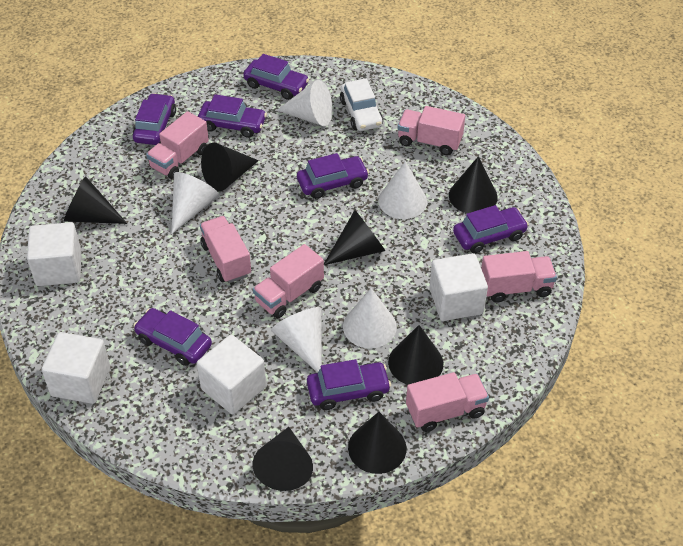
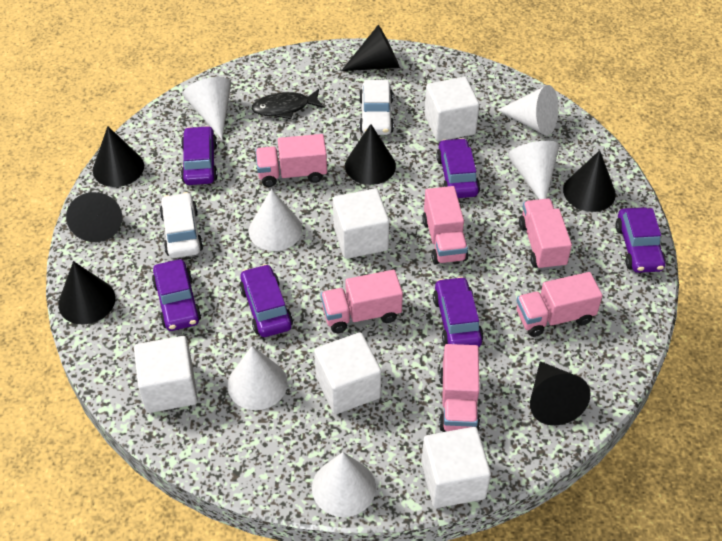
black fish: none = 0 -> [252,89,325,119] = 1
purple car: [132,93,176,145] [134,308,212,366] [198,94,267,138] [243,54,309,100] [297,153,369,199] [307,359,391,410] [453,205,529,253] = 7 -> [152,259,201,331] [181,126,218,185] [239,264,293,337] [433,276,484,347] [436,138,480,198] [615,207,666,273] = 6
white car: [340,78,383,131] = 1 -> [160,192,203,258] [359,80,394,135] = 2
white cone: [172,172,219,234] [271,307,322,373] [276,80,332,126] [343,288,397,348] [378,161,427,219] = 5 -> [183,77,231,139] [227,346,287,410] [249,189,302,251] [312,452,376,517] [497,85,559,136] [508,141,559,199] = 6
white cube: [27,222,82,286] [41,332,110,404] [197,335,266,415] [429,253,488,321] = 4 -> [134,336,198,413] [314,333,382,414] [333,188,390,259] [421,427,491,508] [424,77,479,141] = 5

